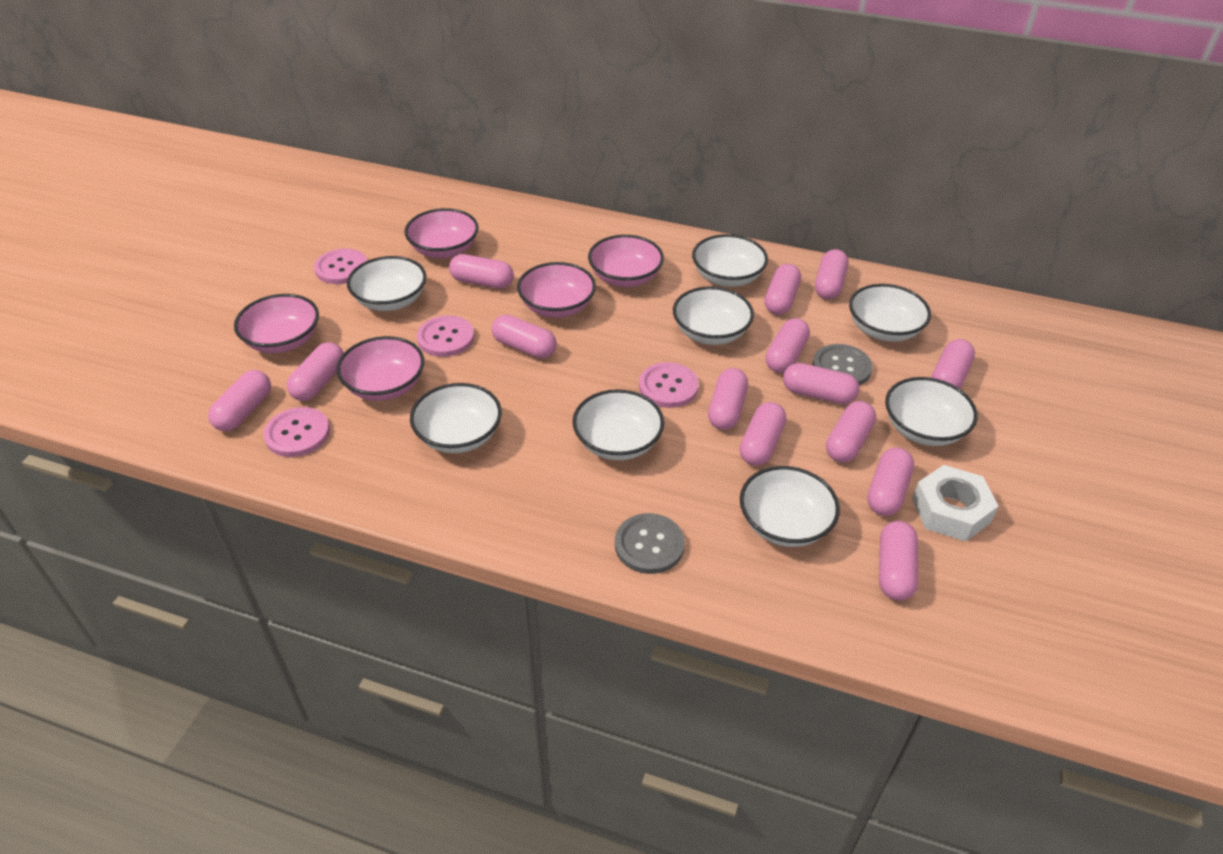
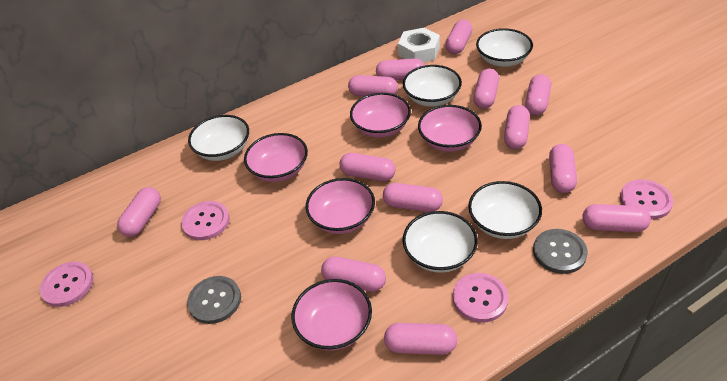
pink capsule: [208,370,271,431] [287,342,344,401] [449,254,514,289] [492,314,557,359] [708,368,748,430] [740,402,786,466] [764,264,801,315] [766,318,810,373] [783,363,860,404] [815,249,848,299] [826,401,876,463] [867,448,914,516] [879,521,918,601] [931,339,975,389] = 14 -> [117,187,161,237] [321,256,386,292] [340,153,395,181] [348,75,398,96] [376,58,425,80] [383,183,443,212] [384,323,457,355] [445,19,473,54] [473,69,499,109] [504,105,530,149] [525,74,551,115] [549,144,577,193] [582,204,651,232] = 13
white bowl: [347,256,426,311] [410,383,502,453] [573,389,664,460] [673,286,754,345] [692,234,768,287] [740,466,840,547] [849,284,931,342] [885,377,978,446] = 8 -> [188,115,249,161] [402,211,478,273] [403,65,462,107] [468,181,542,239] [476,28,533,67] = 5

